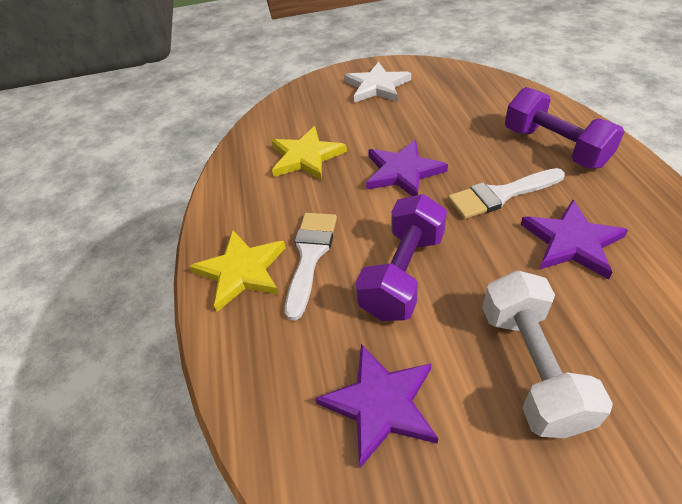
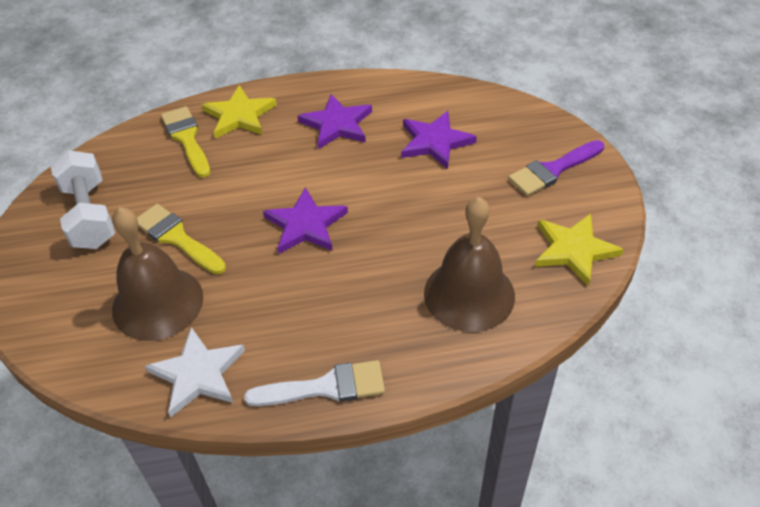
brown bell: none = 0 -> [112,207,203,341] [424,197,515,332] = 2
purple brush: none = 0 -> [509,140,604,196] = 1
purple dumbbell: [356,194,447,321] [505,87,624,169] = 2 -> none = 0
white brush: [285,213,337,321] [448,168,565,219] = 2 -> [244,360,385,406] = 1
yellow brush: none = 0 -> [137,204,226,274] [161,106,210,178] = 2

